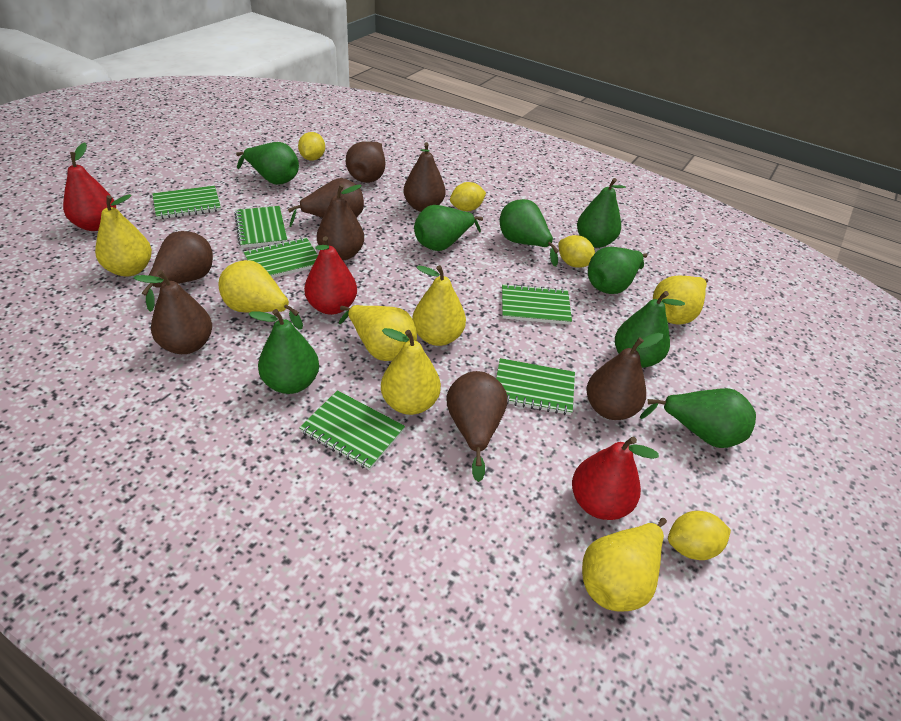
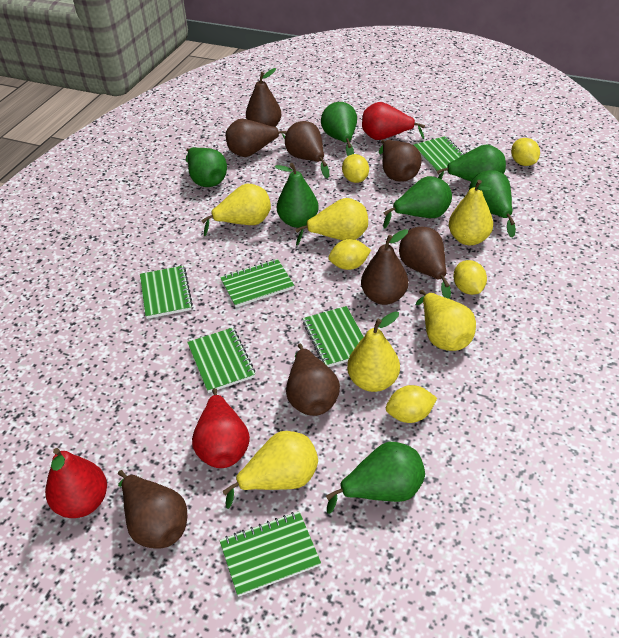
green pear: [236,142,299,185] [248,309,319,394] [414,205,483,251] [500,199,559,267] [577,178,626,248] [588,247,647,294] [615,291,685,368] [640,388,756,448] = 8 -> [186,147,227,187] [274,163,319,228] [321,102,357,156] [326,442,425,514] [383,176,452,229] [437,144,506,182] [469,170,516,238] = 7
yellow lemon: [298,132,325,161] [450,182,486,211] [558,235,595,268] [668,511,731,560] = 4 -> [328,239,371,270] [342,154,369,183] [386,385,437,423] [453,260,487,295] [511,138,540,166] = 5
yellow pear: [95,194,152,277] [218,260,303,329] [339,305,417,361] [381,328,441,415] [412,265,466,346] [582,518,667,611] [653,276,708,325] = 7 -> [201,184,271,236] [223,431,318,509] [295,198,368,245] [347,311,400,392] [416,290,476,351] [449,180,493,245] = 6

